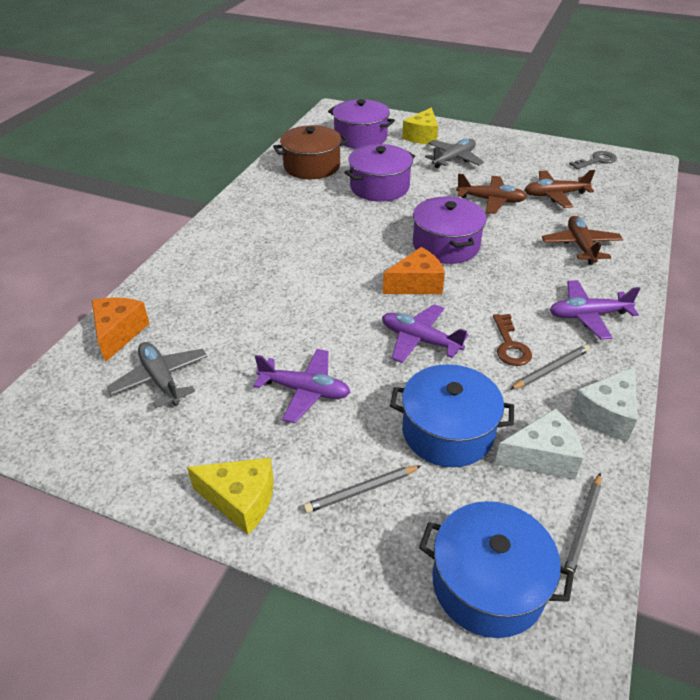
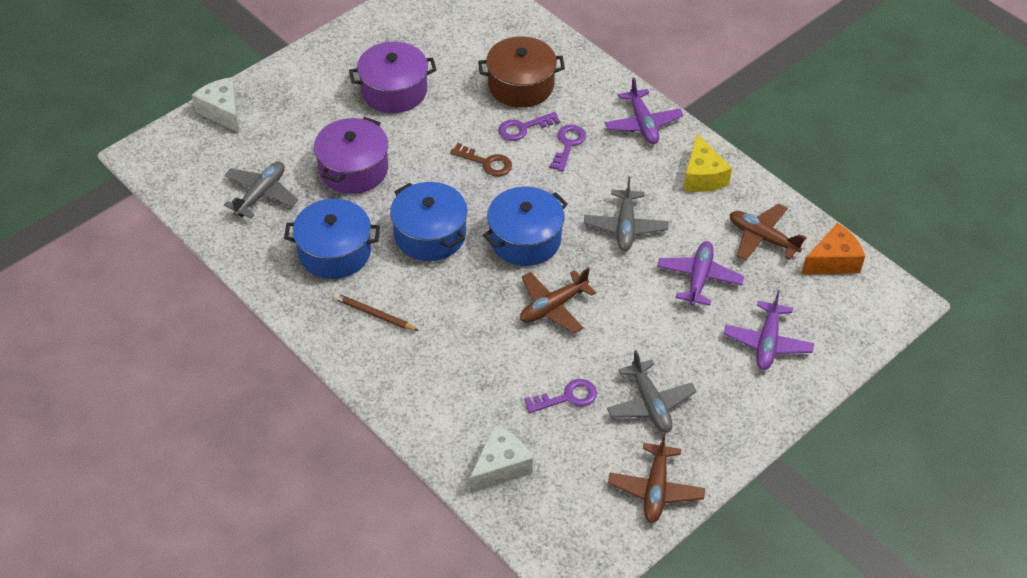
blue pot: [390,364,514,467] [419,501,574,638] = 2 -> [284,199,380,279] [390,182,468,261] [483,187,568,266] = 3
brown pencil: none = 0 -> [333,293,419,331] = 1
grey key: [569,151,617,169] = 1 -> none = 0
grey pencil: [303,465,421,513] [510,345,590,390] [562,473,601,579] = 3 -> none = 0
grey plane: [107,342,208,408] [425,138,484,168] = 2 -> [224,162,298,218] [584,177,668,251] [607,350,697,433] = 3
orange cheese: [92,297,150,362] [383,247,445,294] = 2 -> [801,223,865,274] = 1
purple key: none = 0 -> [499,112,560,141] [524,379,597,413] [549,124,586,172] = 3
purple pot: [328,99,395,149] [344,144,415,202] [413,196,487,264] = 3 -> [314,117,388,194] [349,42,436,113] = 2
yellow cheese: [187,458,274,535] [402,107,438,145] = 2 -> [683,134,732,192] = 1

